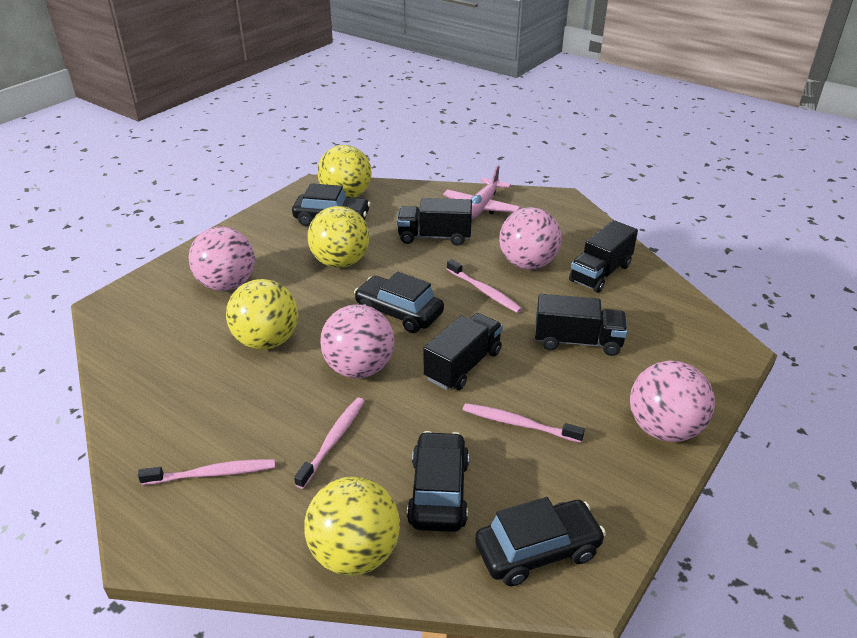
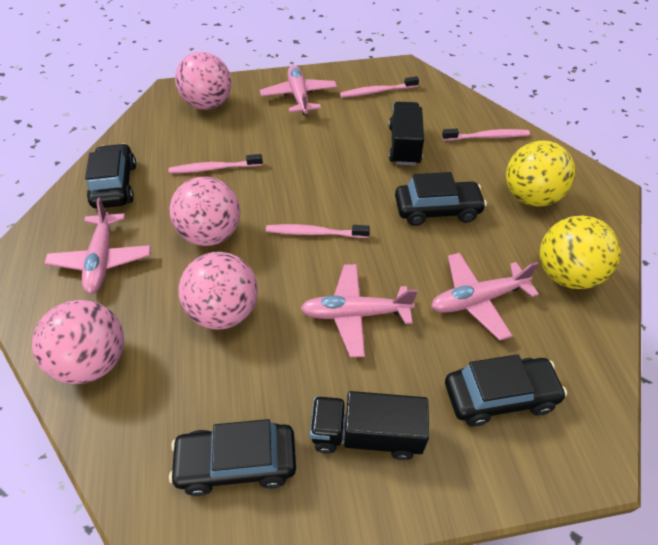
black truck: [397,198,472,246] [423,313,503,390] [535,294,628,356] [569,220,638,293] = 4 -> [310,391,429,460] [389,102,424,166] = 2
pink plane: [443,165,521,220] = 1 -> [44,198,151,294] [260,65,337,115] [300,264,417,357] [431,253,539,341] = 4
yellow ball: [226,279,298,350] [304,477,400,576] [308,206,369,268] [317,145,372,198] = 4 -> [506,140,576,206] [540,215,621,289] = 2

